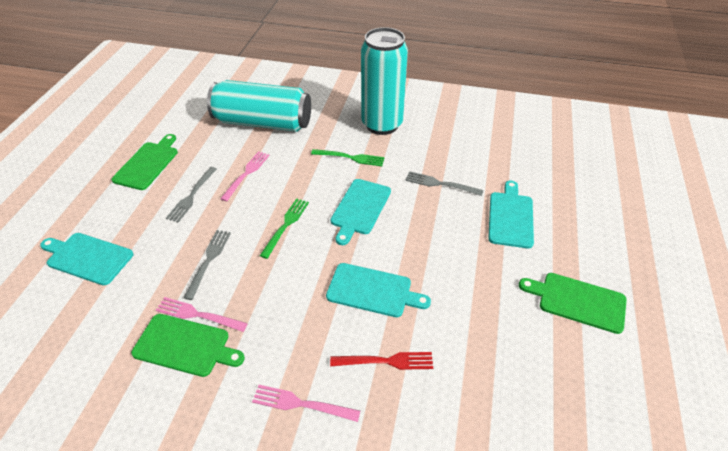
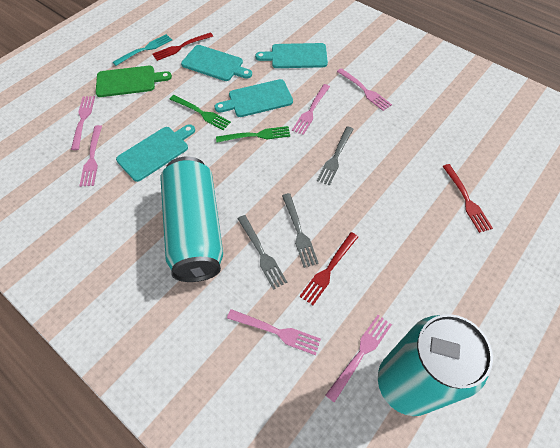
green cutting board: [112,134,178,190] [131,314,245,377] [519,273,627,334] = 3 -> [96,66,172,97] = 1
pink fork: [156,297,248,332] [220,151,270,201] [252,385,360,422] = 3 -> [71,96,95,150] [79,125,102,187] [227,309,321,355] [292,84,330,135] [326,315,392,403] [337,68,392,111] = 6
red fork: [330,352,433,370] = 1 -> [152,32,213,61] [300,232,358,305] [442,164,493,233] = 3
turquoise fork: none = 0 -> [113,34,172,66] = 1

